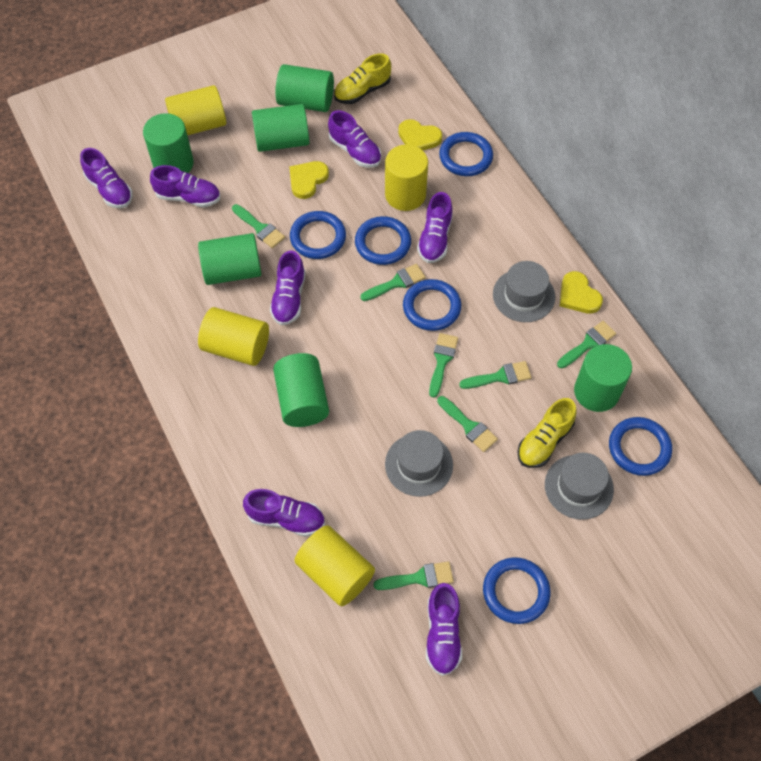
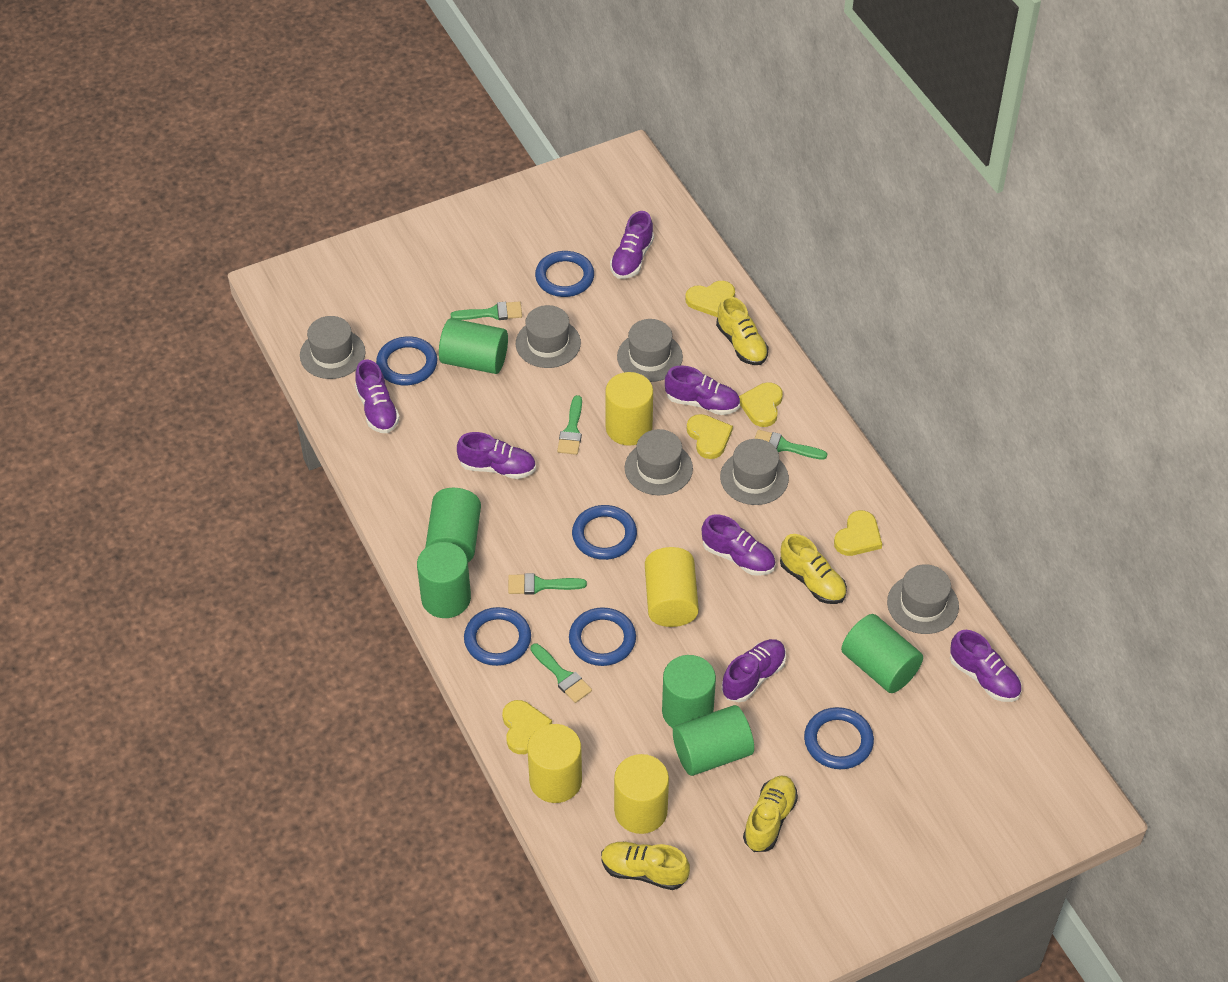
green brush: [232,204,285,248] [361,264,426,301] [373,561,454,590] [429,333,458,398] [437,396,498,452] [459,361,532,389] [557,321,616,368] = 7 -> [451,301,522,320] [508,573,587,595] [530,643,592,703] [557,395,582,455] [754,430,827,460] = 5
grey hat: [385,430,453,497] [493,261,555,322] [545,453,614,520] = 3 -> [300,316,366,379] [516,305,581,368] [617,319,683,382] [625,429,693,495] [720,439,789,505] [887,564,959,634] = 6
yellow heart: [289,161,329,199] [398,119,442,150] [560,271,603,314] = 3 -> [502,700,552,754] [685,281,735,317] [687,414,733,459] [739,382,783,427] [834,510,882,556] = 5
yellow shoe: [334,53,391,104] [517,398,576,468] = 2 -> [601,841,690,890] [716,296,768,365] [743,775,798,852] [780,534,847,604] = 4

